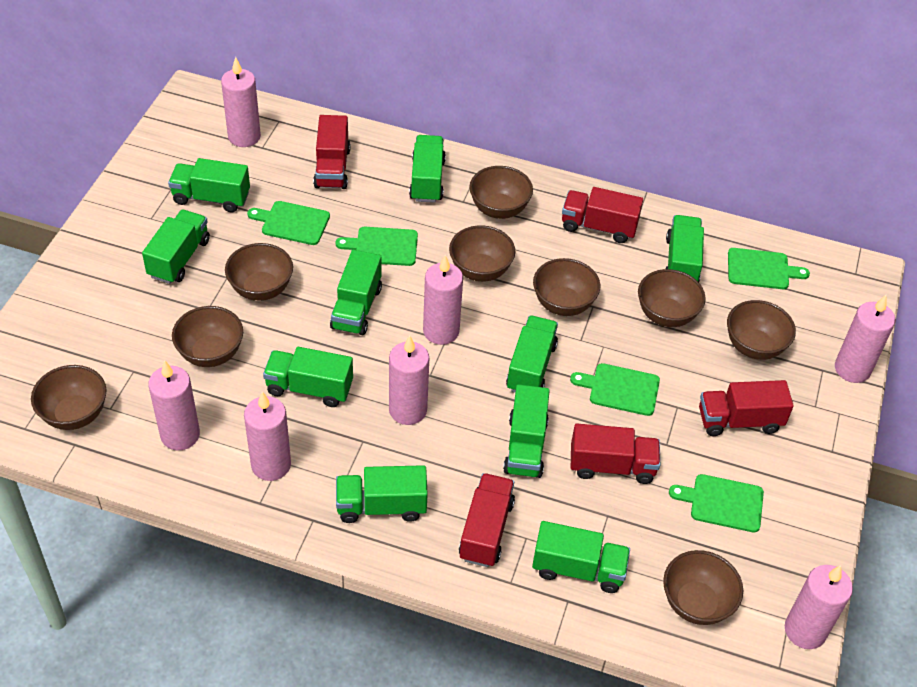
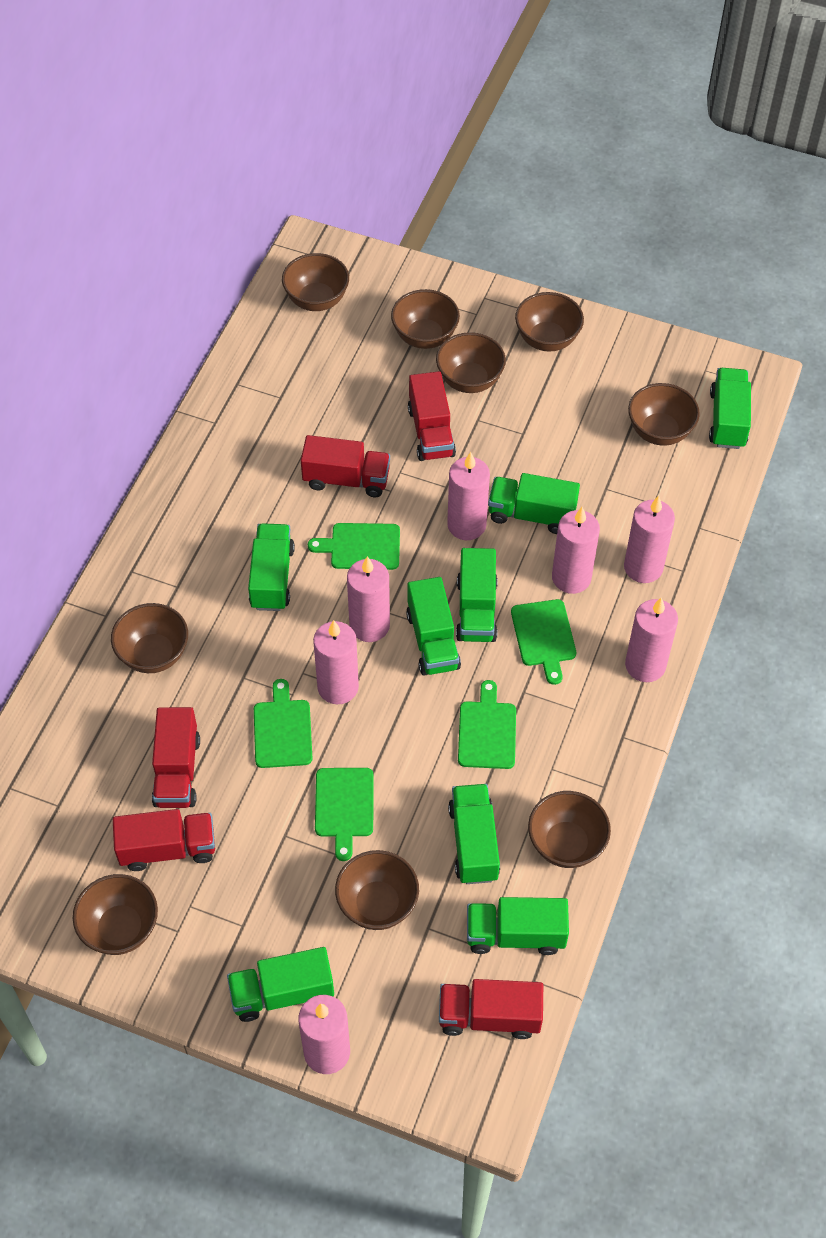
green truck: [142,210,210,284] [168,158,250,212] [263,347,353,407] [330,250,382,335] [336,465,428,523] [409,135,446,203] [503,384,550,478] [506,316,558,392] [532,521,630,593] [666,215,704,282] = 10 -> [227,947,334,1022] [248,523,295,611] [406,577,461,676] [448,784,500,884] [456,548,498,642] [467,897,569,955] [488,473,580,534] [709,368,751,449] = 8

